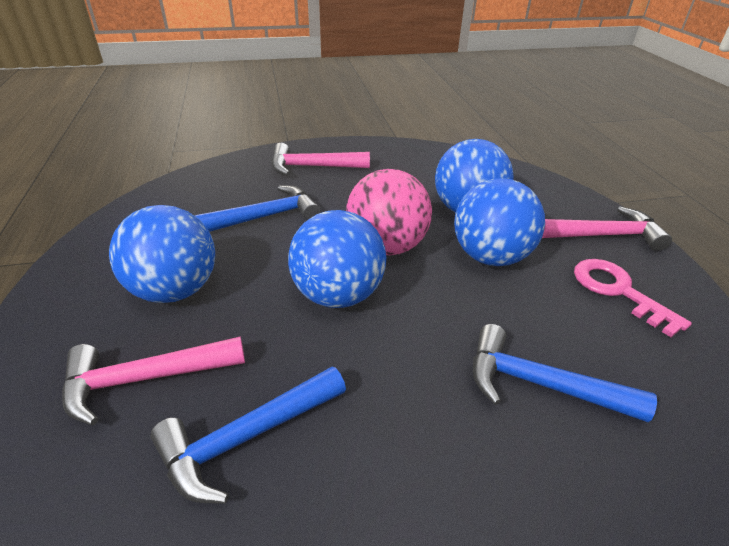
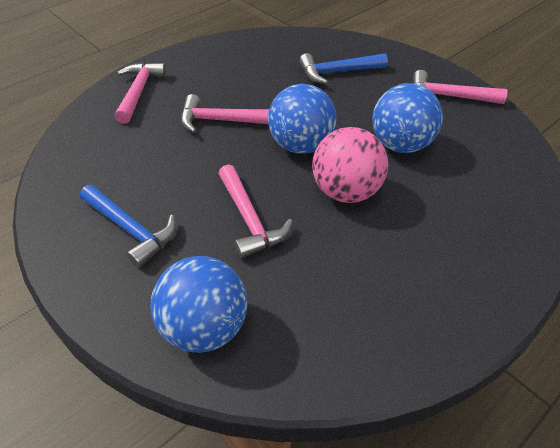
blue ball: [109,205,215,303] [288,210,386,308] [435,139,513,213] [454,178,545,266] = 4 -> [150,256,247,353] [268,84,337,154] [372,83,443,153] = 3
blue hammer: [150,366,346,504] [195,186,320,232] [473,324,657,422] = 3 -> [80,185,176,268] [299,53,388,84] = 2
pink hammer: [62,336,245,425] [272,143,370,176] [542,207,672,251] = 3 -> [115,63,167,124] [181,94,269,133] [218,164,293,259] [413,70,508,104] = 4
pink key: [574,259,692,337] = 1 -> none = 0

